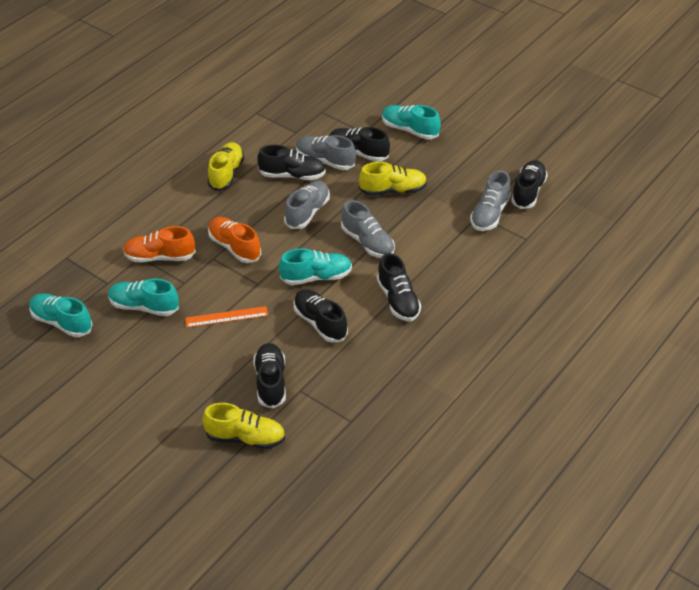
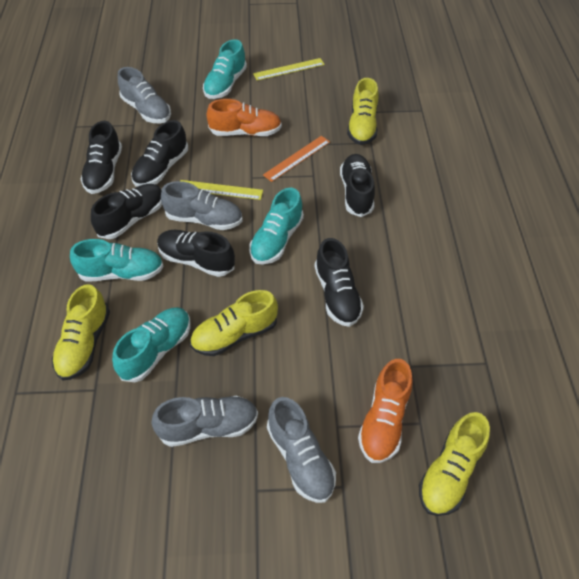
yellow ruler: none = 0 -> [180,180,263,200] [253,58,325,80] = 2
yellow shoe: [203,403,285,449] [208,142,244,191] [359,162,427,196] = 3 -> [52,284,110,380] [190,290,278,356] [347,78,379,145] [419,412,490,516] = 4

